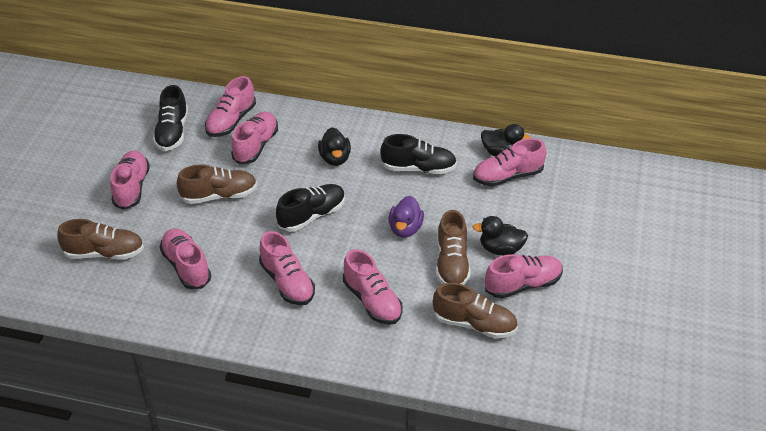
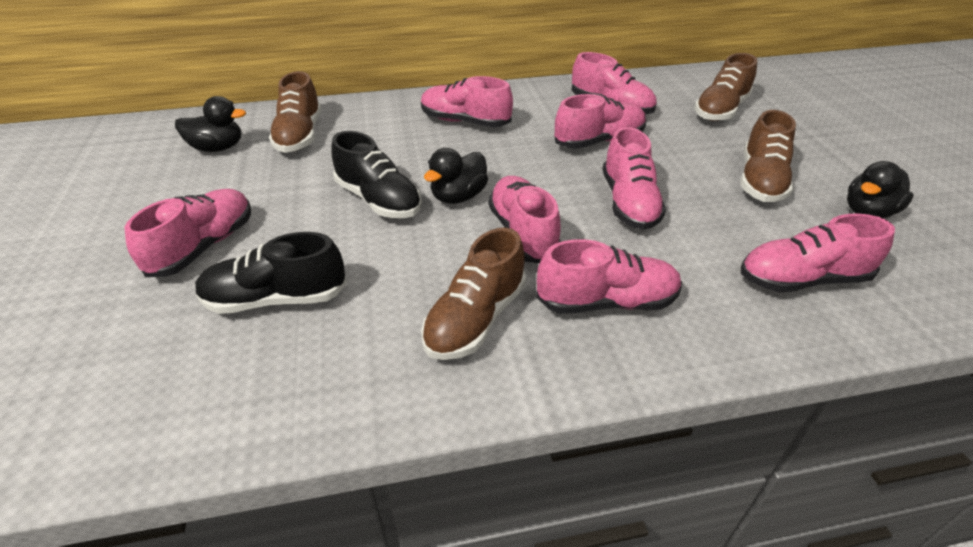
black shoe: [153,85,188,151] [276,184,345,232] [380,134,457,174] = 3 -> [195,232,347,314] [331,131,422,218] = 2
purple duck: [388,196,424,238] = 1 -> none = 0

